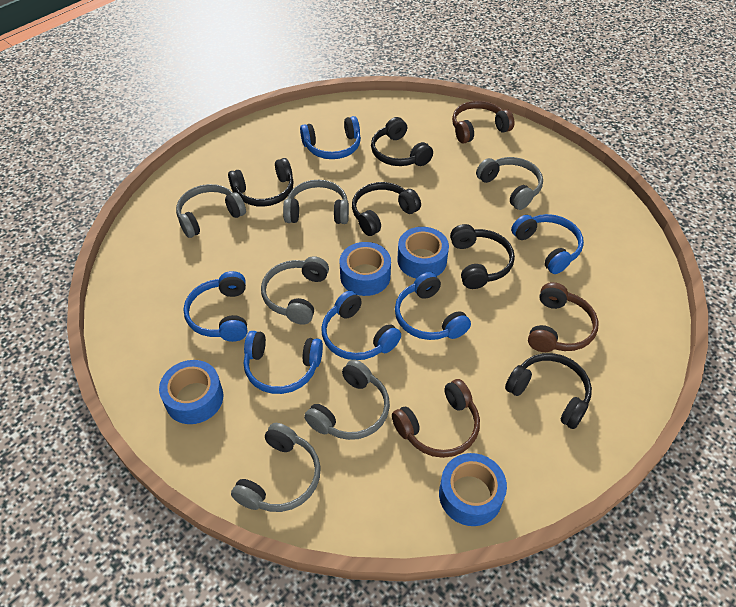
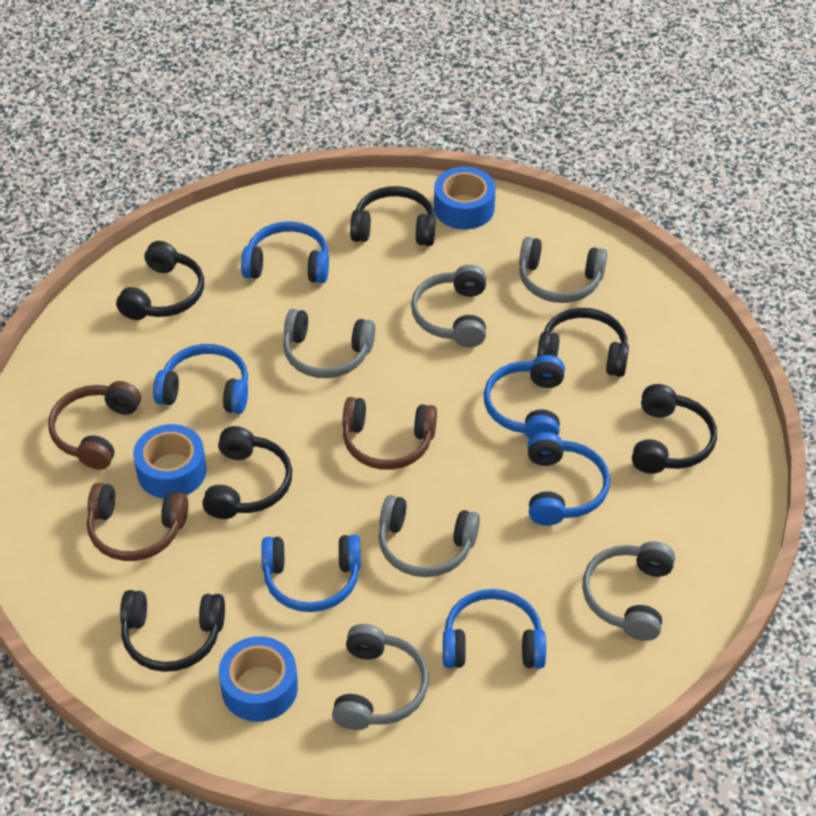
black headphones: [228,158,294,207] [352,182,421,236] [371,117,433,166] [450,224,515,289] [505,353,592,429] = 5 -> [116,241,204,320] [120,590,225,672] [202,426,292,519] [350,186,436,246] [537,308,629,377] [632,384,717,474] = 6
blue tape: [159,360,223,424] [340,242,391,296] [398,227,449,279] [439,453,507,526] = 4 -> [133,424,207,499] [219,636,298,722] [434,167,496,229] = 3

